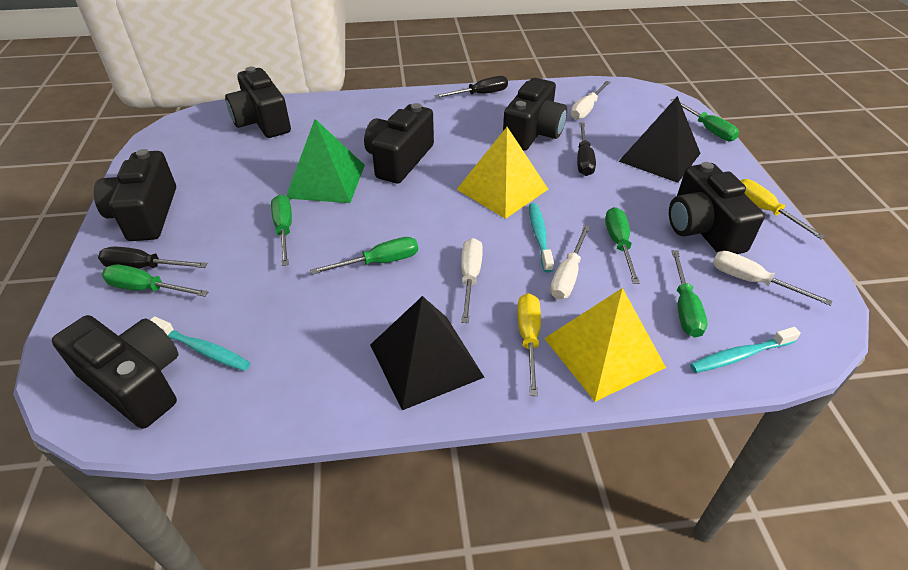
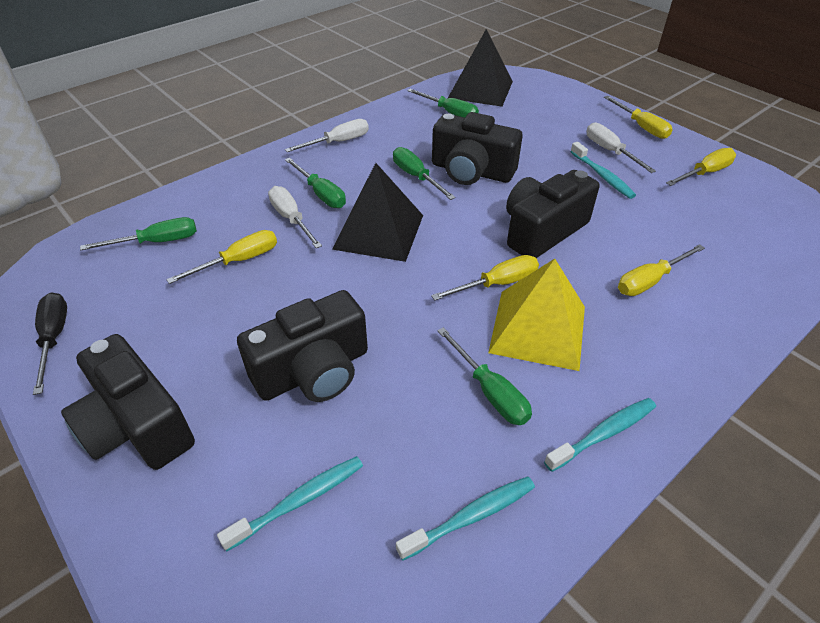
black camera: [52,315,179,429] [94,149,176,241] [225,66,291,138] [364,103,434,184] [503,78,567,151] [669,162,765,254] = 6 -> [61,334,195,470] [237,290,368,402] [432,112,523,185] [506,170,599,258] = 4
black screwdriver: [98,247,208,269] [434,76,508,98] [577,122,596,176] = 3 -> [33,293,67,395] = 1
green pyramid: [286,119,365,203] = 1 -> none = 0
green screwdriver: [102,265,208,297] [271,195,292,266] [310,237,418,275] [605,207,640,284] [671,99,739,141] [671,250,707,338] = 6 -> [80,217,197,251] [285,158,346,208] [393,147,456,200] [407,89,479,118] [437,327,532,425] = 5
turquoise toothbrush: [150,316,250,371] [529,203,554,273] [690,327,801,373] = 3 -> [217,456,363,551] [396,477,535,561] [544,398,656,472] [570,142,636,199] = 4
white screwdriver: [461,238,483,323] [550,225,590,299] [571,81,610,120] [713,251,832,306] = 4 -> [268,186,322,248] [285,119,369,152] [587,122,656,173] = 3
yellow pyramid: [456,127,548,219] [544,288,666,402] = 2 -> [488,259,585,371] = 1
yellow screwdriver: [517,293,541,396] [741,179,825,239] = 2 -> [166,230,277,284] [431,255,539,301] [604,96,673,139] [618,244,705,296] [666,148,736,186] = 5

